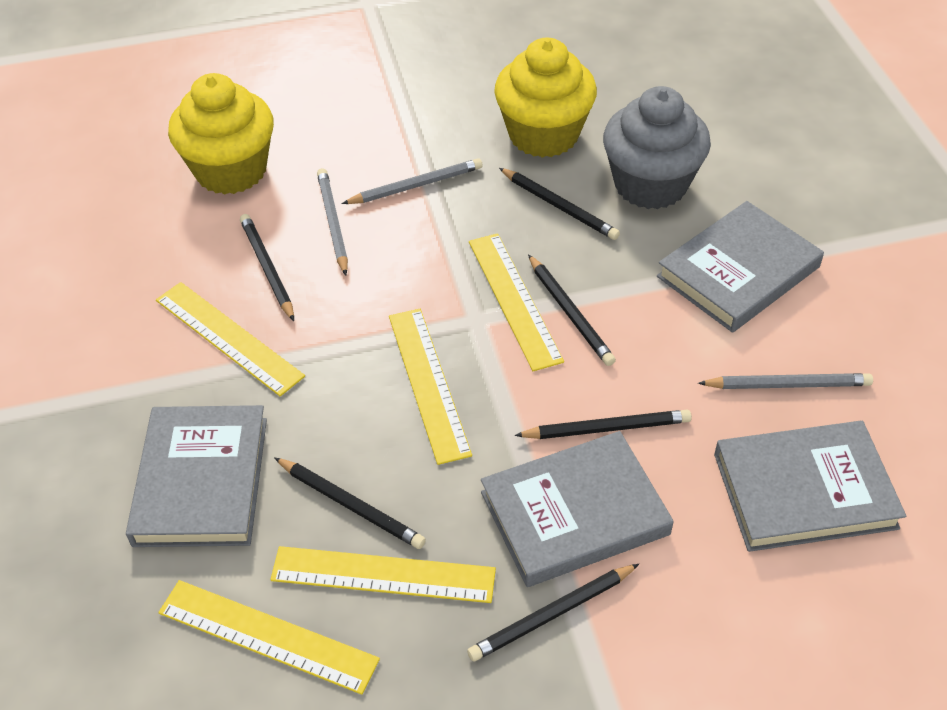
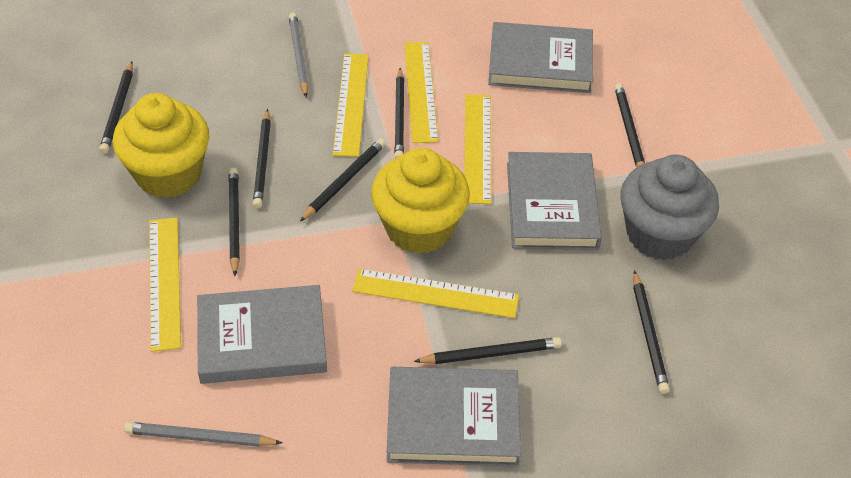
black pencil: [240,214,294,321] [274,457,426,549] [467,564,639,662] [499,168,620,240] [514,410,692,439] [528,254,616,366] = 6 -> [99,61,133,154] [228,168,240,276] [253,109,271,209] [299,138,386,222] [394,68,404,159] [414,337,562,364] [614,83,645,167] [633,270,670,394] = 8
grey pencil: [317,168,348,276] [342,158,482,204] [698,373,873,389] = 3 -> [124,422,282,447] [289,12,309,97] = 2

